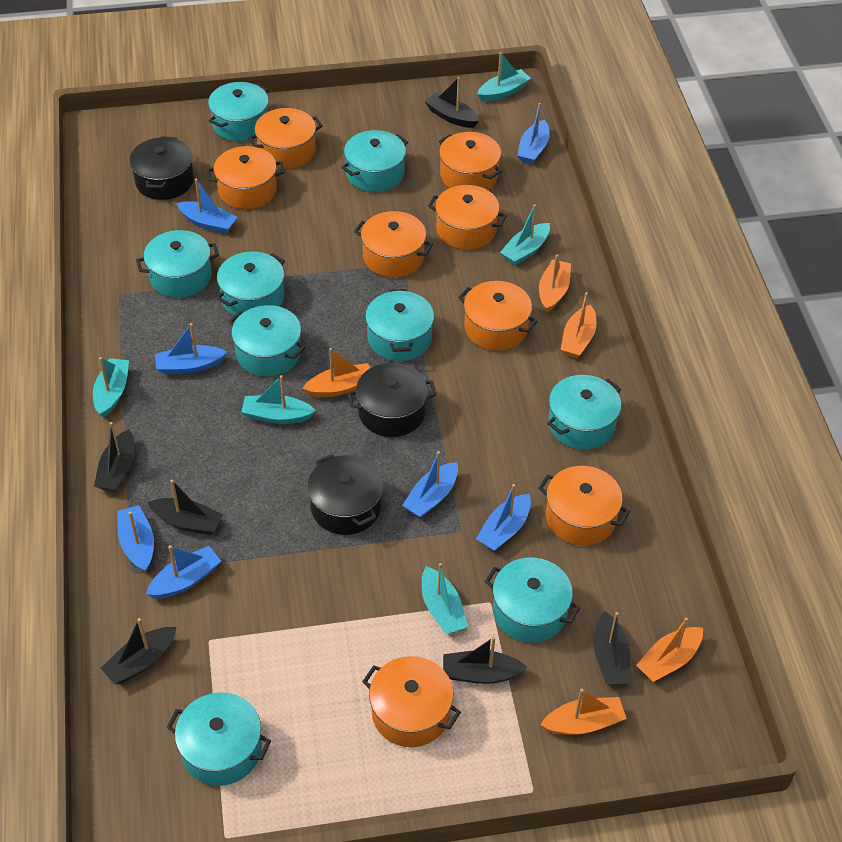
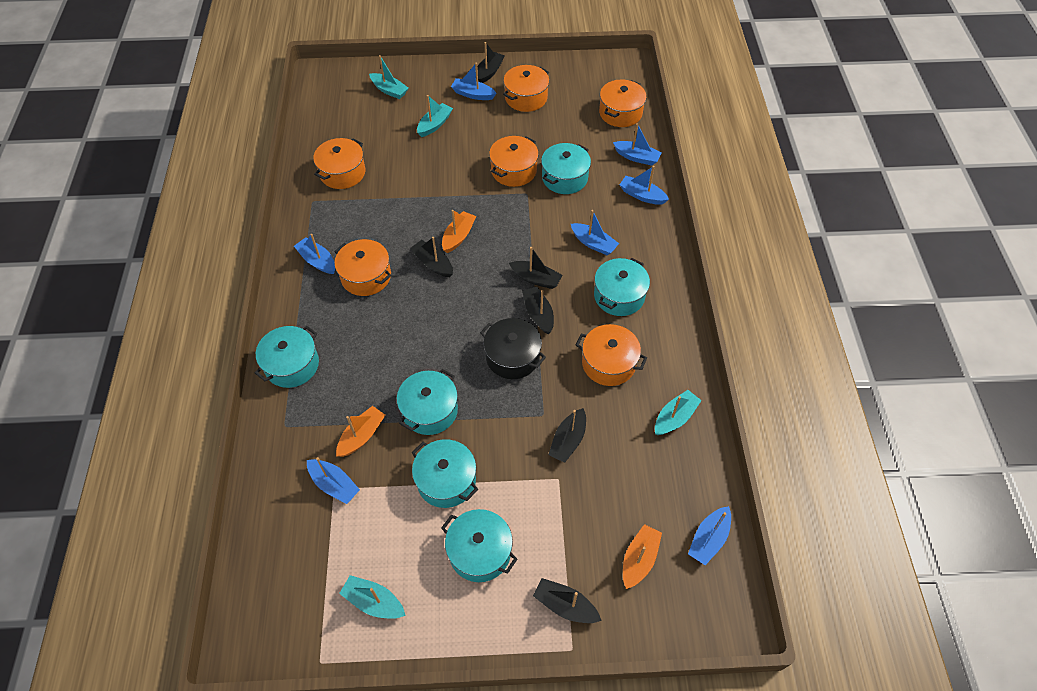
black pot: [130,136,194,200] [307,454,383,535] [347,363,436,437] = 3 -> [480,318,546,379] = 1
orange boat: [302,348,370,397] [539,255,571,313] [540,689,627,735] [561,292,596,358] [636,617,703,682] = 5 -> [336,406,385,457] [442,210,476,253] [623,524,662,589] = 3
orange pot: [207,146,284,209] [248,108,323,169] [354,211,433,277] [362,656,461,747] [428,185,507,250] [439,132,502,190] [458,281,538,351] [538,466,630,546] = 8 -> [313,138,365,189] [334,239,391,296] [489,136,539,187] [503,65,549,112] [576,324,647,386] [599,79,647,127] = 6
turquoise boat: [93,357,129,418] [241,375,316,424] [422,563,468,635] [477,52,531,102] [500,204,550,266] = 5 -> [339,575,406,619] [369,55,409,99] [417,95,453,137] [655,390,702,435] = 4
turquoise pot: [136,230,219,298] [167,692,271,786] [208,82,269,142] [216,252,285,316] [229,305,305,377] [341,130,408,192] [365,289,434,361] [485,557,580,643] [547,375,621,450] = 9 -> [255,326,319,388] [397,369,458,435] [412,439,478,508] [441,509,518,582] [541,143,591,194] [594,258,650,316] = 6

